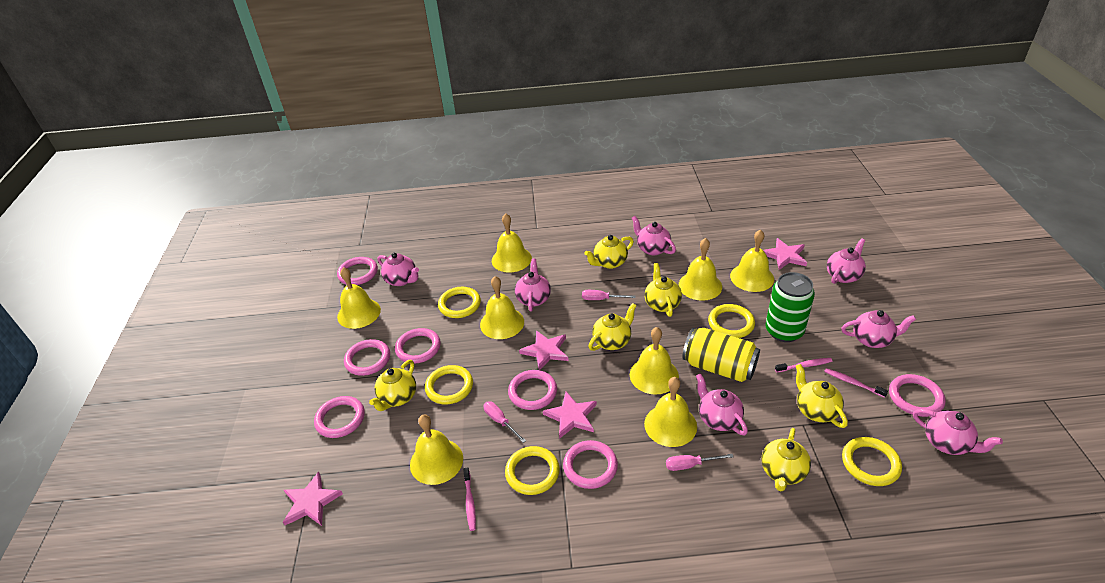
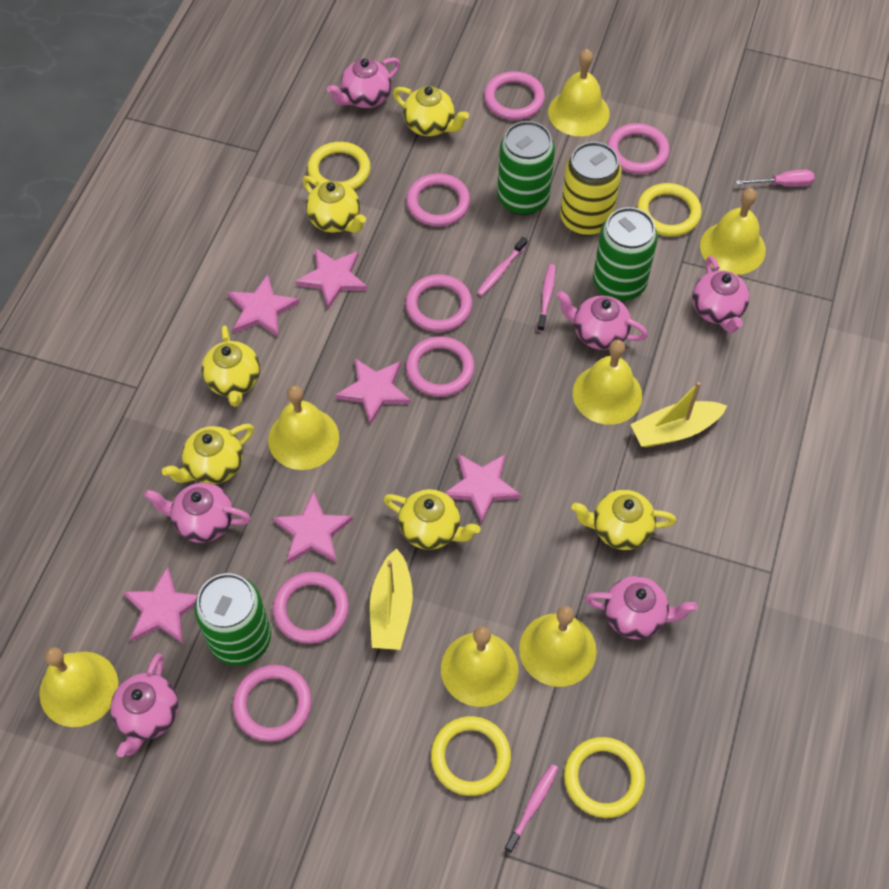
green can: [765,272,815,342] = 1 -> [194,573,271,666] [497,121,555,215] [593,207,658,301] = 3
pink screwdriver: [484,401,526,443] [582,290,636,300] [666,454,733,471] = 3 -> [736,170,815,187] = 1
pink star: [283,472,343,526] [519,330,568,370] [543,391,597,439] [763,238,807,270] = 4 -> [123,567,197,643] [227,274,300,337] [273,491,353,564] [295,248,368,310] [335,358,411,425] [445,454,521,523] = 6
pink teapot: [378,253,419,286] [515,259,551,311] [632,216,676,255] [696,373,748,435] [827,238,866,284] [841,310,916,348] [913,409,1003,455] = 7 -> [111,653,178,757] [144,483,251,543] [327,57,400,108] [556,291,648,350] [584,576,698,639] [692,256,750,333] = 6
yellow bell: [337,267,381,329] [410,414,463,485] [480,276,524,339] [492,213,532,273] [630,327,679,395] [644,377,697,447] [679,238,722,301] [730,229,774,292] = 8 -> [39,647,118,727] [268,386,339,470] [441,627,519,707] [519,606,596,687] [548,49,610,136] [573,340,642,425] [700,188,766,275] = 7
yellow boat: none = 0 -> [370,548,413,650] [630,382,727,448] = 2
yellow ring: [425,365,473,404] [438,287,481,318] [505,446,560,495] [708,304,755,338] [842,437,902,486] = 5 -> [307,142,371,190] [431,716,511,796] [564,737,645,818] [637,183,702,236] = 4

